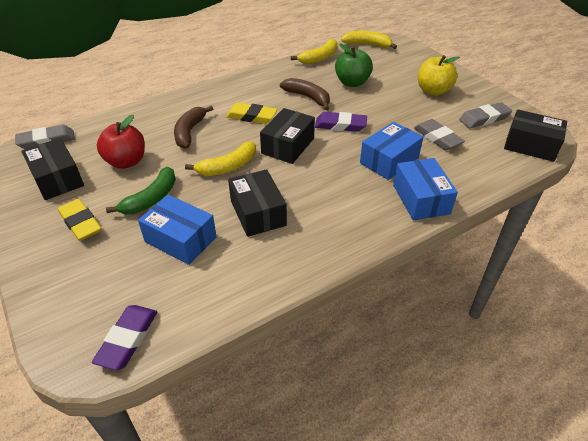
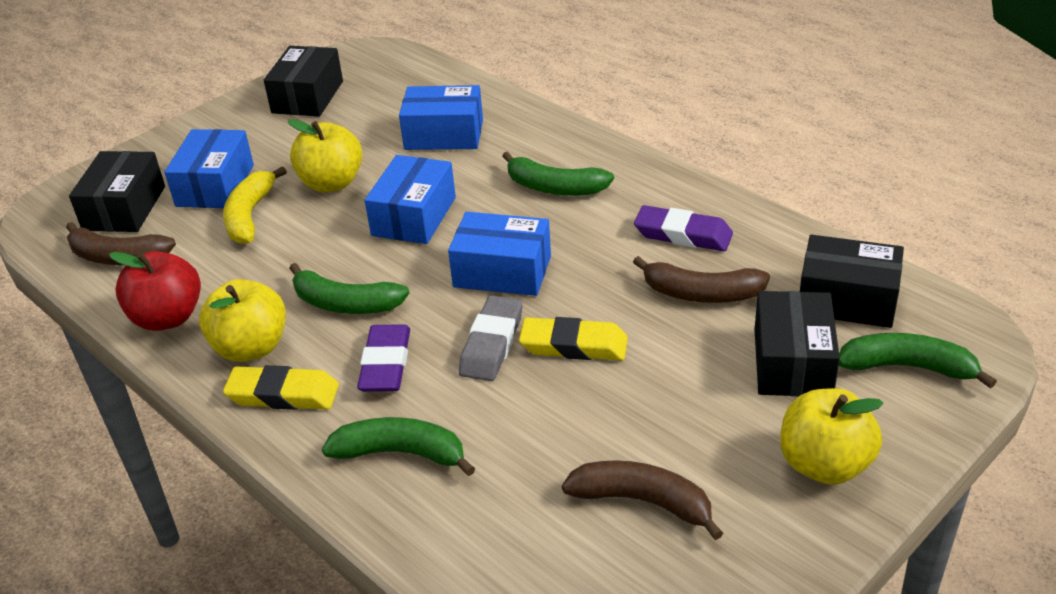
blue box: [138,195,217,265] [360,122,423,180] [393,158,458,220] = 3 -> [164,129,254,208] [365,155,456,244] [399,85,483,150] [448,212,551,296] = 4
brown banana: [174,106,213,149] [280,78,330,110] = 2 -> [66,222,176,265] [562,460,723,540] [633,256,770,303] = 3
green apple: [335,44,373,87] = 1 -> none = 0
green banana: [106,167,176,214] = 1 -> [289,263,409,314] [322,417,475,476] [502,151,614,196] [839,333,997,389] = 4
grey eraser: [15,125,75,149] [414,119,465,150] [459,102,512,128] = 3 -> [459,295,523,381] = 1
yellow apple: [418,55,460,96] = 1 -> [199,279,286,362] [288,119,362,192] [780,388,884,485] = 3
yellow banana: [185,141,256,176] [291,39,337,64] [341,31,397,49] = 3 -> [223,166,287,244] = 1

